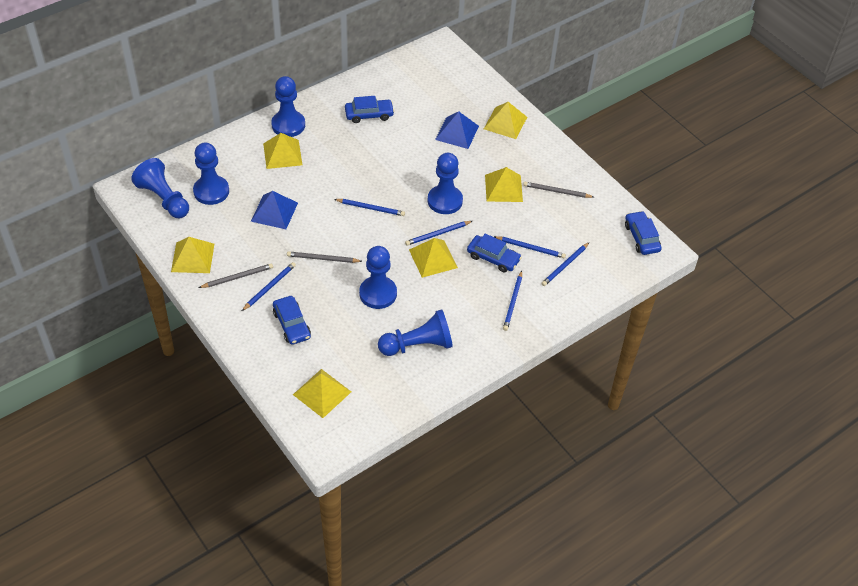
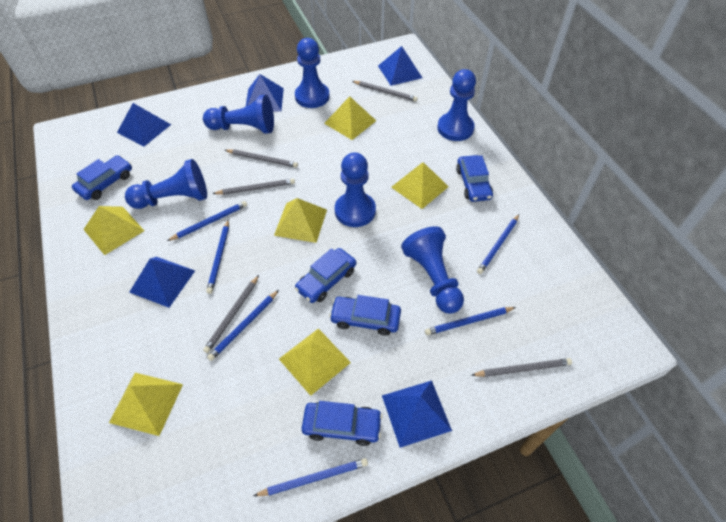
blue car: [273,296,311,345] [345,96,394,123] [467,234,522,272] [625,211,662,255] = 4 -> [72,155,132,200] [295,248,356,303] [302,401,383,446] [329,295,401,336] [456,155,493,202] = 5
blue pyramid: [251,191,298,229] [435,112,479,149] = 2 -> [117,103,171,146] [129,257,195,308] [246,74,284,112] [378,46,422,86] [382,380,452,448] = 5
grey pencil: [199,264,273,288] [287,251,362,263] [523,182,594,198] = 3 -> [203,275,259,353] [212,179,295,195] [225,149,298,168] [352,81,418,102] [471,358,572,377] = 5

